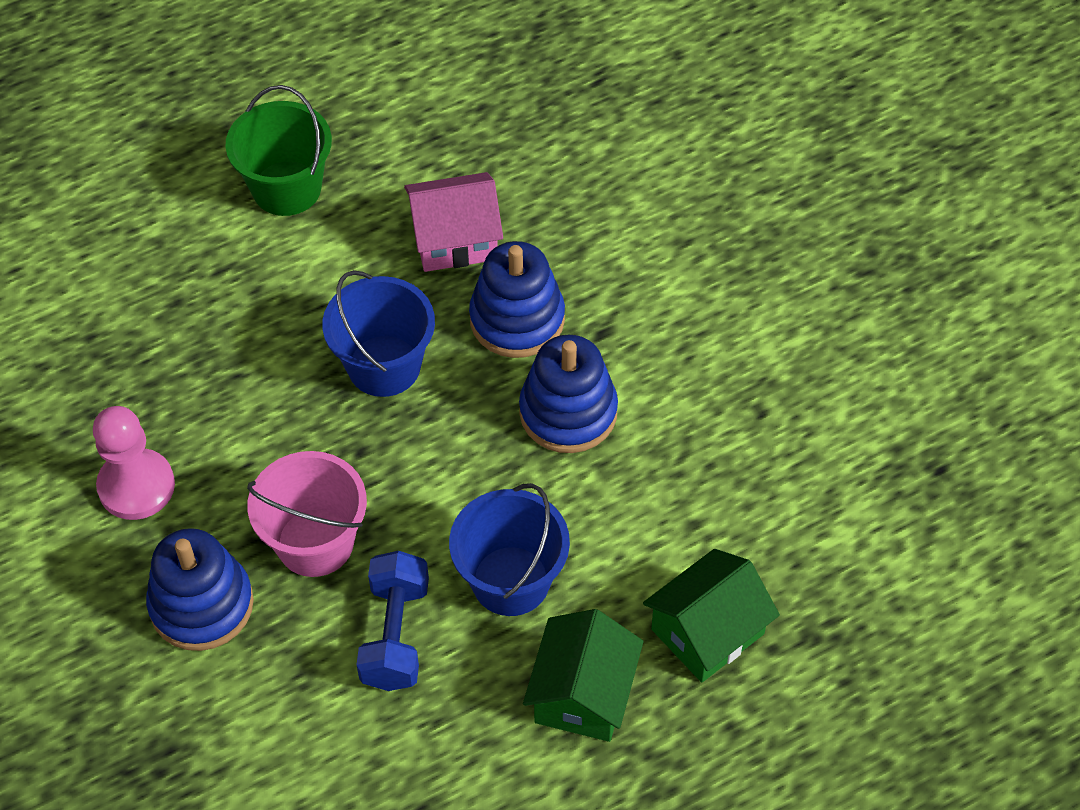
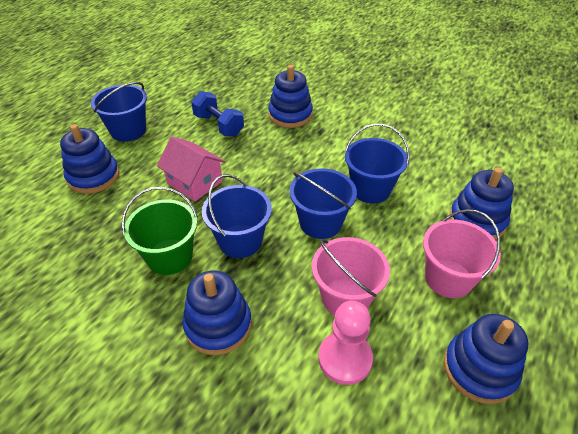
blue bucket: [322,270,435,397] [449,483,570,616] = 2 -> [91,82,147,142] [202,174,272,258] [290,168,357,239] [345,124,410,204] = 4
blue stacking toy: [146,528,254,651] [469,241,565,358] [519,335,618,453] = 3 -> [60,124,120,194] [183,271,252,355] [268,65,313,128] [444,314,528,404] [449,167,514,240] = 5
green house: [523,609,644,742] [643,549,780,683] = 2 -> none = 0
pink bucket: [247,451,367,577] = 1 -> [312,237,390,316] [423,209,501,298] = 2

